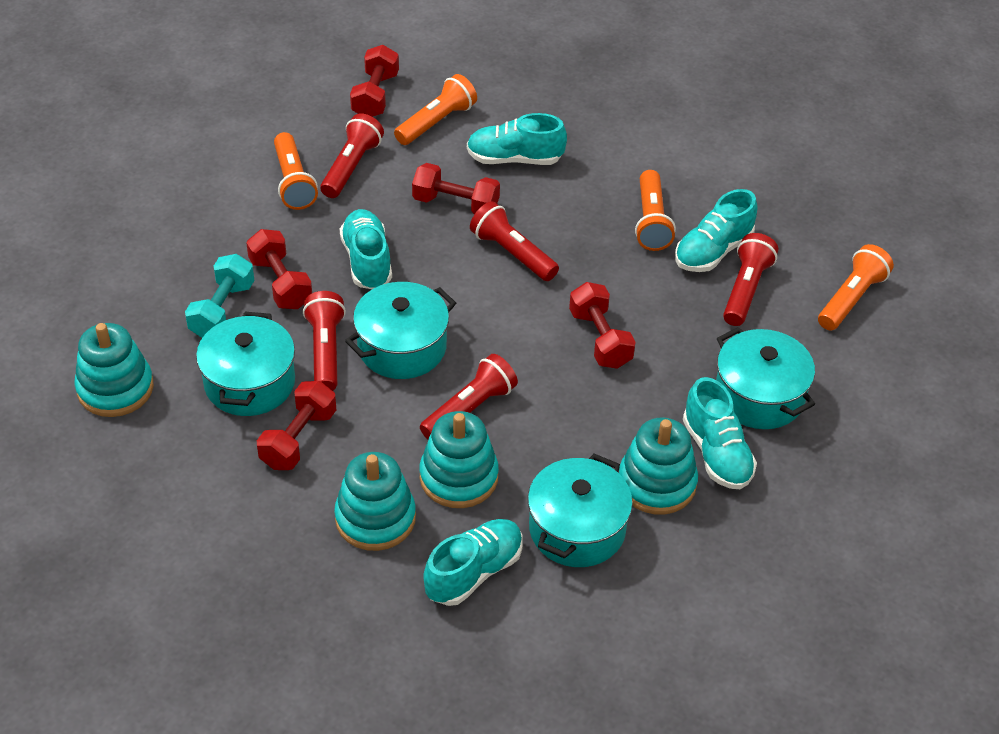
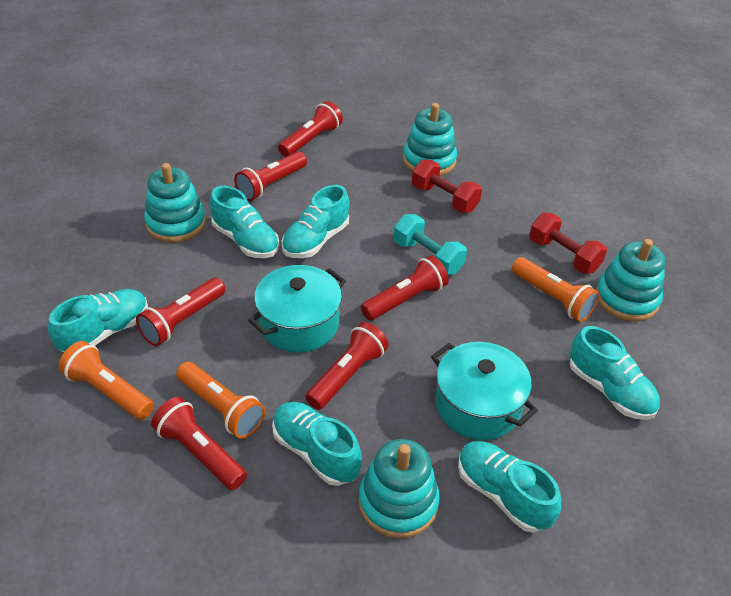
orange flashlight: [274,132,318,210] [394,74,477,145] [635,170,676,251] [818,244,894,330] = 4 -> [58,341,154,420] [176,362,265,439] [512,257,600,322] = 3
red dumbbell: [246,229,312,309] [257,381,336,470] [350,45,399,117] [412,163,500,214] [569,282,636,369] = 5 -> [412,159,482,213] [529,213,607,274] = 2
red flashlight: [303,291,346,391] [320,114,384,198] [420,354,518,439] [470,201,559,281] [723,233,778,326] = 5 -> [136,278,226,346] [151,397,247,490] [234,152,307,201] [278,101,343,157] [305,322,389,410] [361,255,449,321] = 6
turquoise pot: [196,312,295,416] [345,282,456,379] [528,454,633,567] [716,327,815,429] = 4 -> [248,265,346,353] [431,342,538,440] = 2
turquoise shoe: [340,209,392,289] [423,519,523,606] [467,113,567,165] [675,189,757,272] [683,377,757,489] = 5 -> [48,289,148,352] [210,186,279,258] [272,402,362,486] [282,185,349,258] [458,441,561,532] [569,326,660,420] = 6

